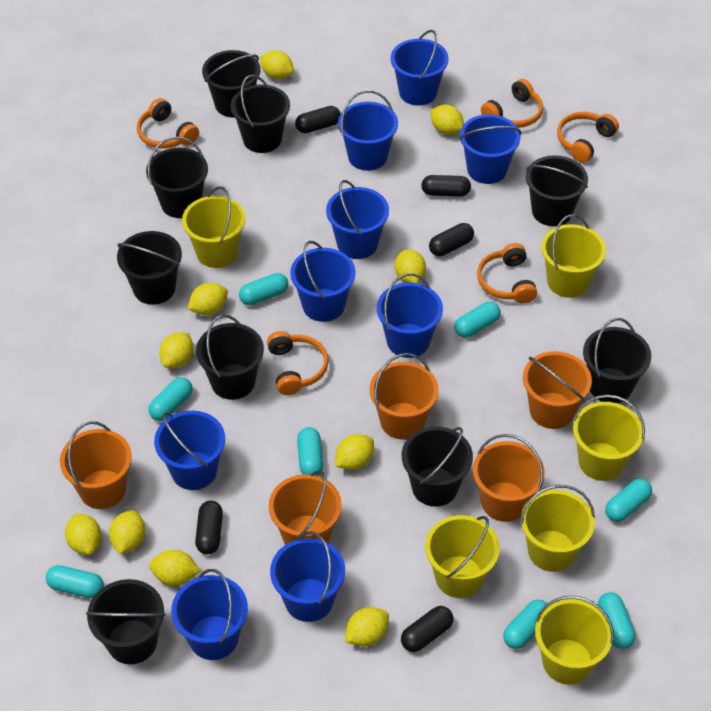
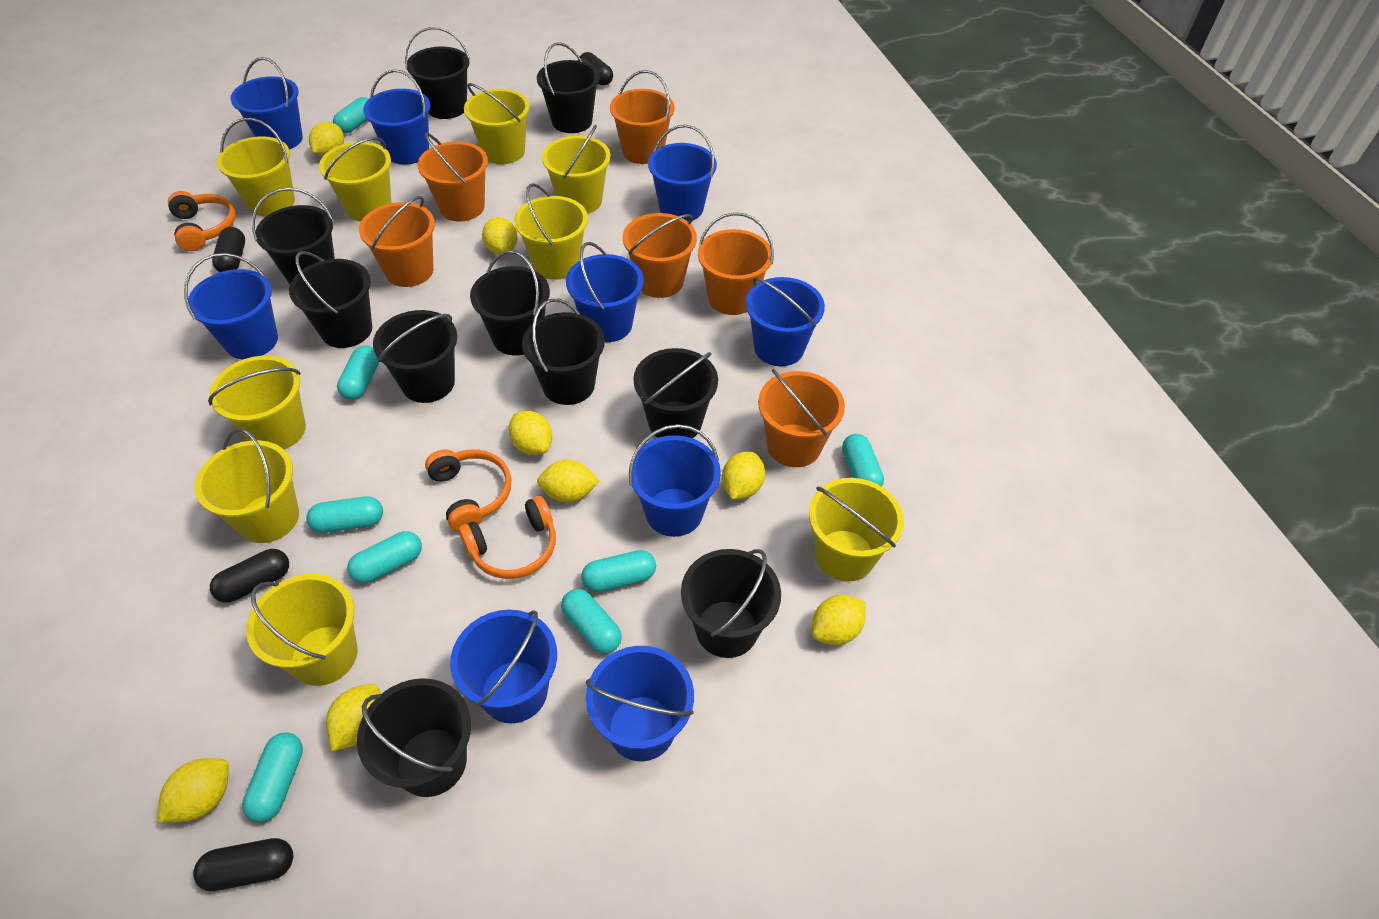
black bucket: [86,579,165,664] [117,231,182,305] [146,137,208,218] [196,315,264,400] [202,50,261,117] [231,75,290,153] [402,426,473,506] [526,155,588,226] [583,318,651,403] = 9 -> [252,188,335,284] [289,251,372,348] [357,678,471,797] [373,310,457,403] [405,27,470,119] [470,250,550,356] [522,299,605,405] [537,42,600,133] [633,348,718,438] [681,549,781,658] = 10
black capsule: [195,501,223,554] [295,106,341,133] [401,606,453,652] [421,175,471,197] [429,223,474,256] = 5 -> [193,838,293,891] [210,549,289,603] [212,227,245,272] [578,52,613,86] = 4
orange bucket: [60,421,132,509] [269,470,342,545] [370,353,439,440] [473,434,545,522] [523,351,592,429] = 5 -> [359,196,435,287] [417,133,488,221] [610,70,675,164] [623,213,697,298] [698,212,774,315] [758,369,845,467] = 6
orange headphones: [137,98,199,149] [267,331,329,395] [477,243,537,304] [481,79,543,128] [557,112,619,163] = 5 -> [168,191,236,251] [425,449,511,532] [459,496,556,579] = 3
yellow bucket: [182,186,246,268] [425,515,500,598] [520,485,595,572] [535,595,614,685] [541,214,606,298] [573,395,645,481] = 6 -> [195,428,299,543] [208,356,306,450] [217,118,295,217] [246,574,358,686] [319,137,391,222] [464,83,530,164] [514,183,588,280] [542,125,611,214] [809,478,904,582] = 9
yellow lemon: [65,513,101,555] [109,510,145,554] [149,550,200,586] [159,332,194,368] [187,283,228,315] [260,50,294,79] [335,434,374,470] [345,607,389,646] [395,249,426,283] [431,105,464,135] = 10 -> [157,758,229,823] [309,122,344,156] [326,684,380,751] [482,217,518,255] [508,411,552,455] [537,460,599,503] [722,452,765,499] [812,595,866,645] = 8

